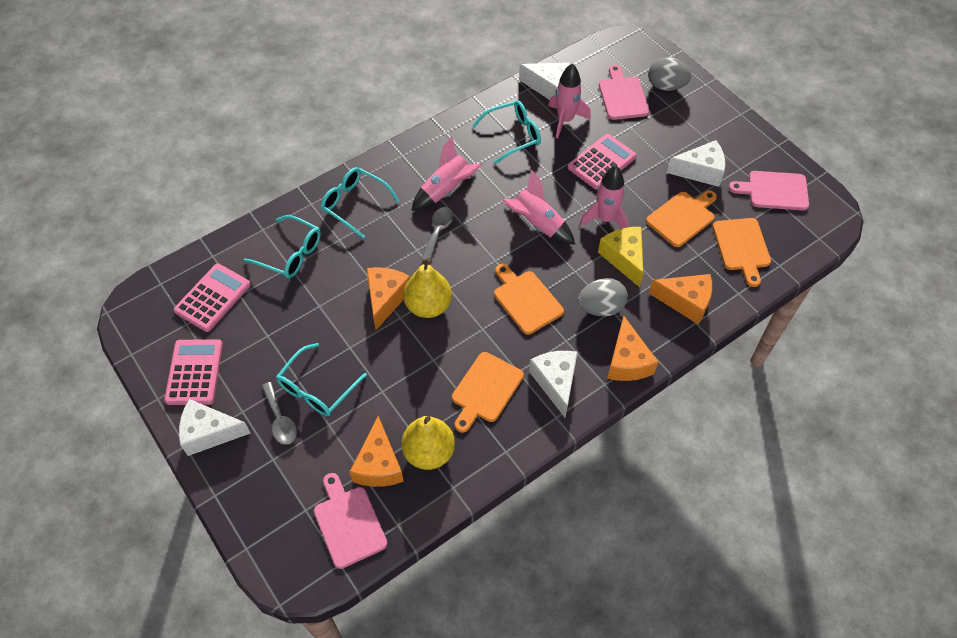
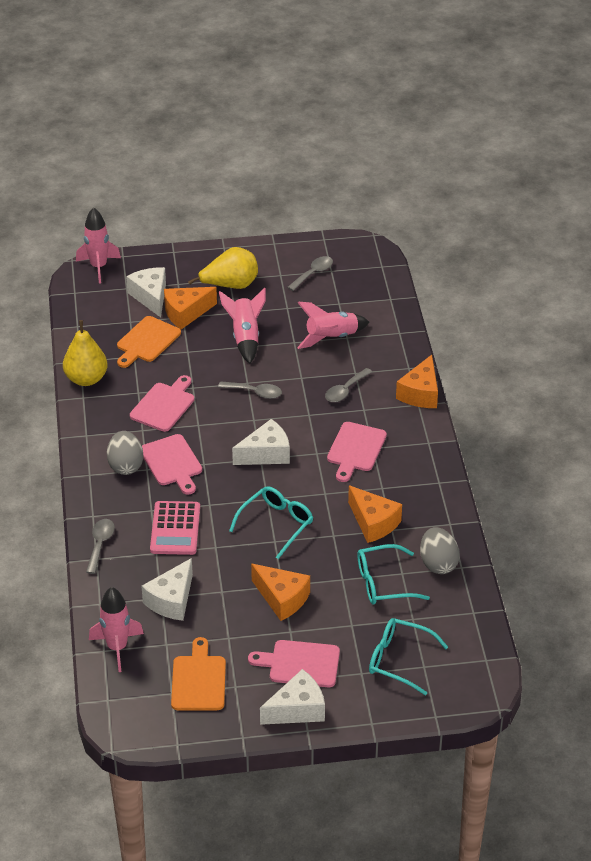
grey spoon: [262,382,297,445] [421,207,453,261] = 2 -> [86,519,115,574] [218,381,282,399] [287,256,333,291] [325,368,372,402] = 4
orange cutting board: [452,352,524,433] [494,264,564,335] [646,190,717,247] [712,218,771,287] = 4 -> [117,316,181,368] [171,637,226,710] = 2
pink calculator: [164,339,223,405] [174,263,251,332] [568,134,637,190] = 3 -> [150,501,200,555] = 1
pink cutting board: [314,473,388,569] [599,65,649,120] [729,171,809,211] = 3 -> [130,375,194,432] [142,434,202,495] [248,640,340,687] [327,422,387,482] = 4
turquoise glasses: [244,215,321,278] [276,343,367,416] [321,167,400,239] [472,100,541,164] = 4 -> [229,486,313,559] [357,544,430,605] [369,618,448,695] = 3
yellow cheese: [598,227,643,287] = 1 -> none = 0

